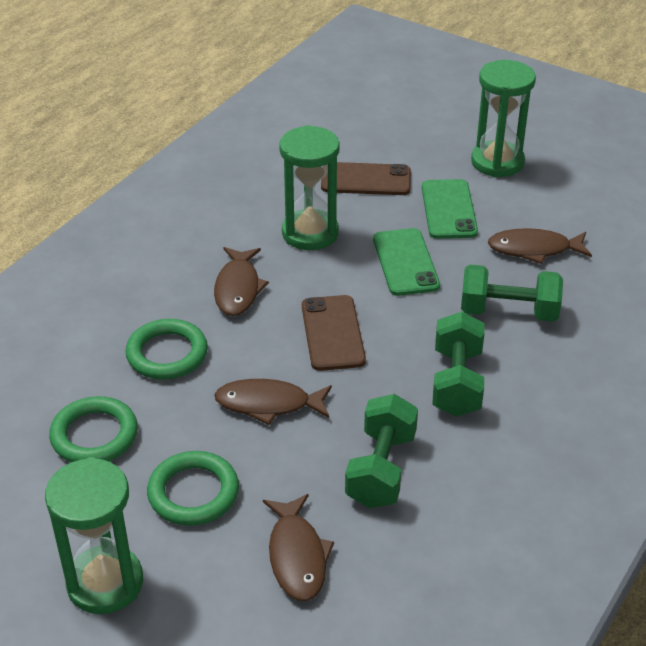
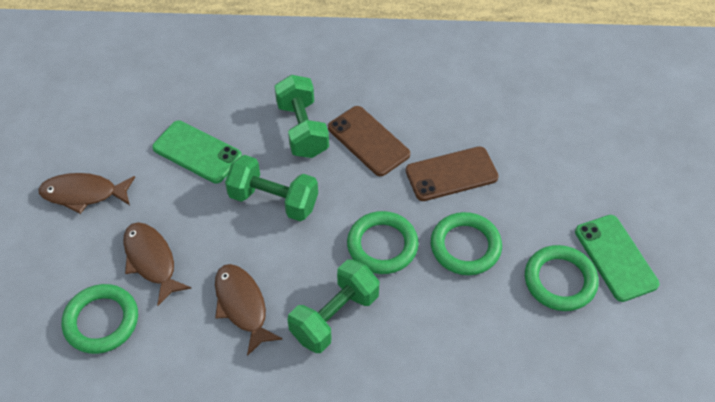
brown fish: [214,247,269,316] [214,379,332,425] [263,494,334,601] [488,228,592,264] = 4 -> [38,173,135,214] [123,222,191,306] [215,264,283,356] = 3
green hourglass: [45,457,143,614] [279,125,340,250] [471,60,536,177] = 3 -> none = 0
green ring: [49,396,138,462] [126,319,208,379] [147,451,239,526] = 3 -> [62,284,138,354] [347,211,419,274] [431,212,502,275] [525,245,599,311] = 4

